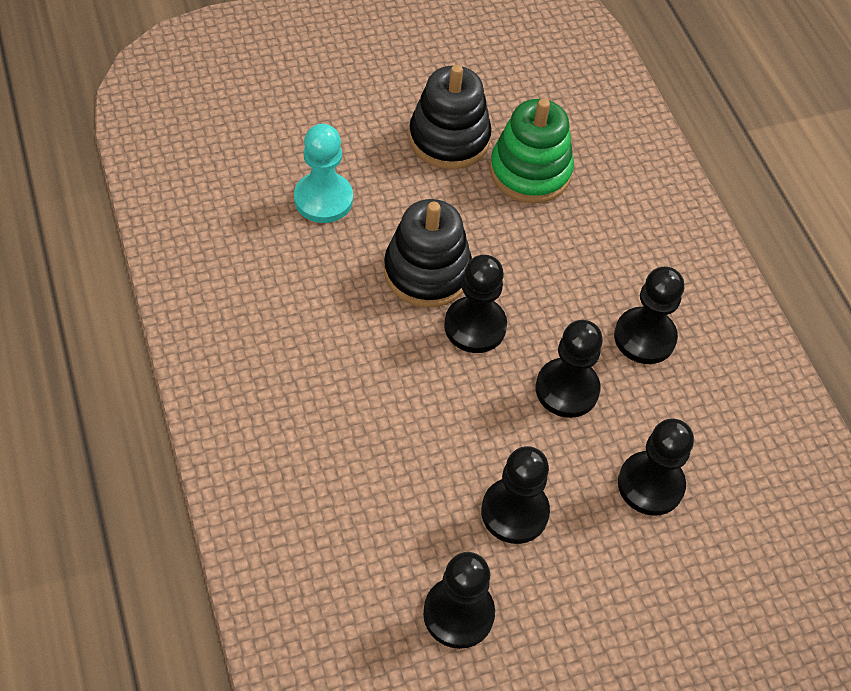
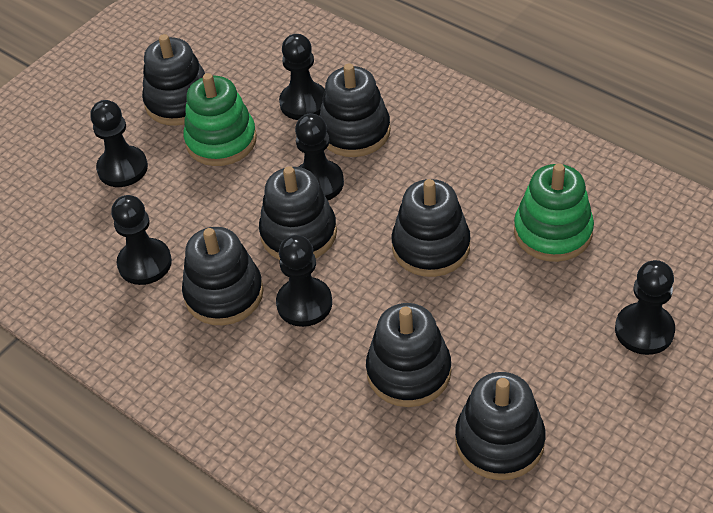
black stacking toy: [384,199,472,307] [409,64,492,169] = 2 -> [142,34,205,126] [182,227,264,325] [259,166,337,260] [319,63,391,157] [366,303,451,407] [391,179,471,277] [455,372,546,480] = 7
green stacking toy: [490,99,574,203] = 1 -> [184,73,257,166] [514,163,594,262] = 2
turquoise pawn: [294,124,353,223] = 1 -> none = 0

